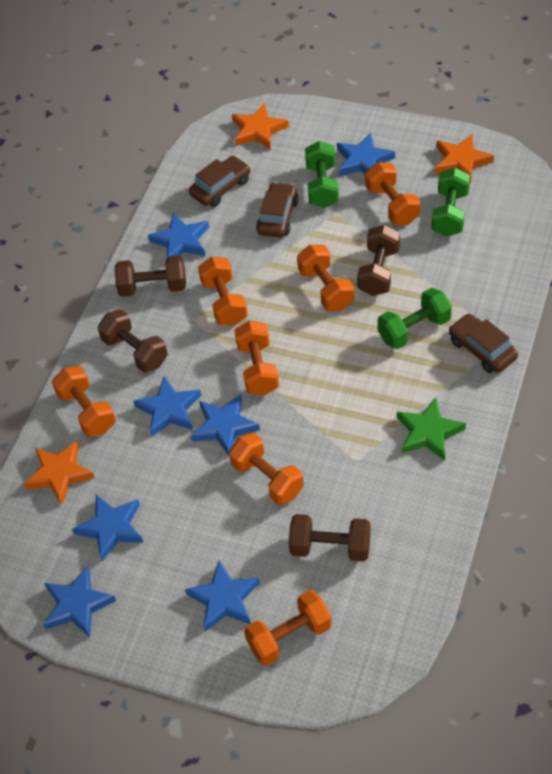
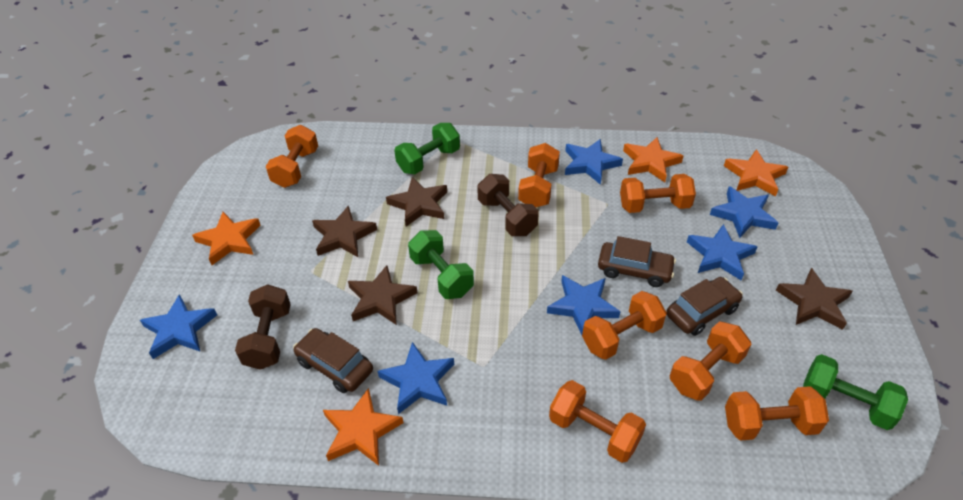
blue star: [44,566,116,638] [72,495,143,562] [133,376,201,437] [148,212,209,258] [185,560,260,631] [191,394,260,456] [337,133,395,176] = 7 -> [140,294,217,359] [377,342,454,414] [547,275,620,335] [565,139,623,185] [687,224,757,280] [710,186,778,238] = 6
brown dumbbell: [98,309,168,373] [114,255,186,297] [289,514,371,561] [357,225,400,296] = 4 -> [235,284,291,370] [477,174,539,236] = 2
brown star: none = 0 -> [312,205,377,257] [348,265,417,325] [386,177,447,227] [776,268,852,330] = 4
green star: [397,398,466,461] = 1 -> none = 0
orange star: [23,441,95,505] [232,103,289,150] [435,134,494,184] = 3 -> [192,212,261,265] [323,388,403,466] [623,137,683,182] [724,149,788,196] = 4

